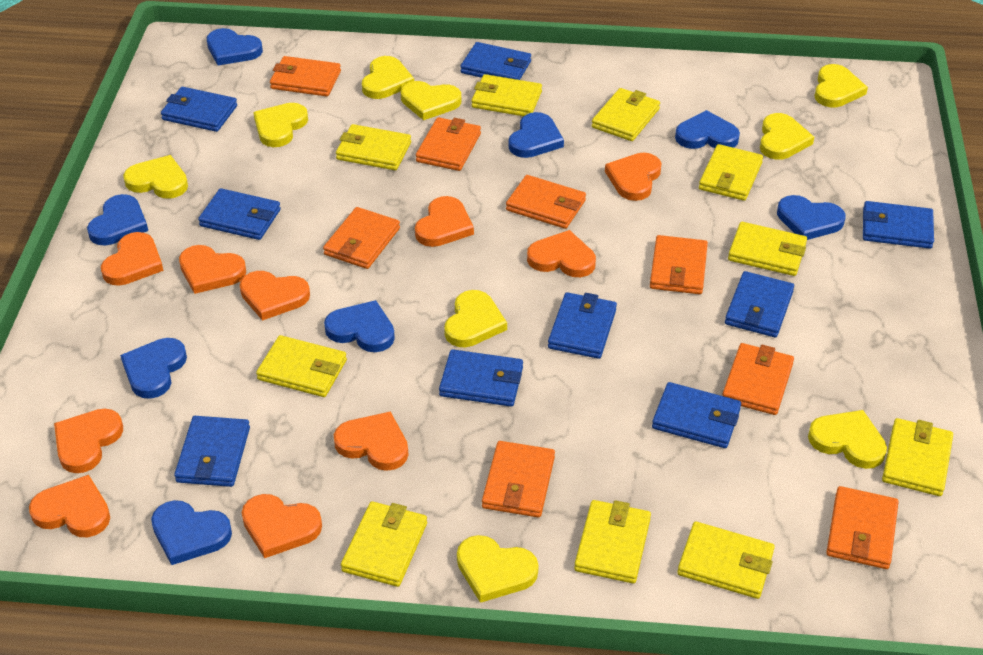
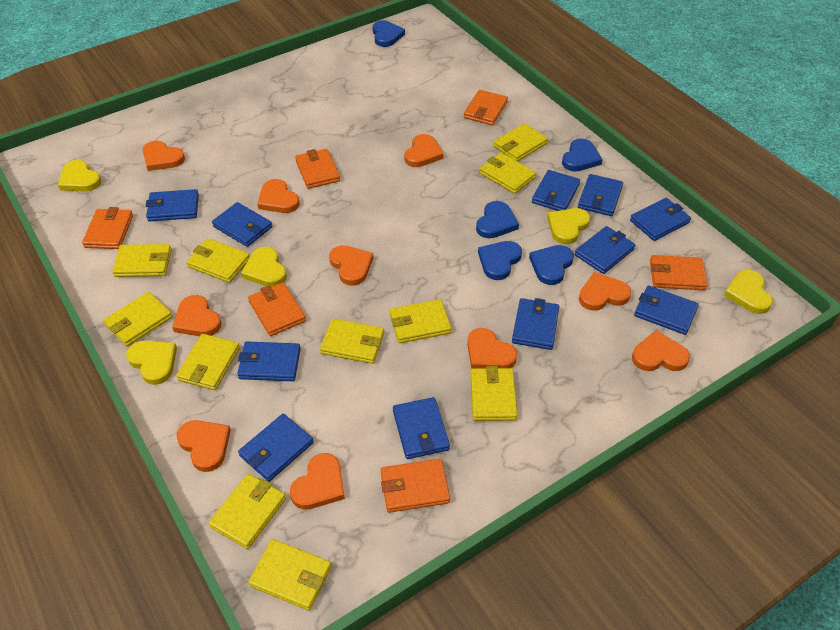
blue heart: [87,194,148,246] [120,338,187,399] [151,500,232,565] [207,28,263,66] [324,300,395,352] [509,112,564,158] [675,110,740,149] [777,195,845,240] = 8 -> [372,20,405,47] [476,201,519,238] [478,241,522,280] [529,245,574,285] [562,139,602,172] = 5
blue wallet: [161,87,237,132] [174,416,250,487] [198,188,281,240] [439,349,523,406] [460,42,531,80] [548,292,617,359] [652,382,741,448] [725,271,794,337] [863,201,934,249] = 9 -> [146,189,199,222] [212,202,272,247] [237,341,301,381] [238,414,314,482] [393,397,450,459] [512,298,560,350] [532,170,580,211] [575,226,635,274] [578,174,623,216] [630,198,691,241] [634,285,699,335] = 11
orange wallet: [270,56,341,97] [323,207,400,269] [416,117,481,171] [482,441,555,518] [506,175,586,229] [650,235,708,294] [723,343,794,415] [826,486,899,569] = 8 -> [82,207,133,249] [248,282,306,336] [295,149,340,189] [381,459,450,513] [464,90,508,125] [650,255,708,290] = 6
yellow heart: [123,155,188,199] [253,103,308,147] [362,56,414,99] [401,81,461,120] [444,290,507,347] [457,535,539,603] [760,113,814,160] [808,410,887,469] [814,64,868,108] = 9 -> [58,160,101,192] [126,340,177,385] [241,247,287,287] [547,208,590,244] [724,270,773,314] = 5
yellow wallet: [256,335,347,397] [336,124,411,170] [341,501,427,587] [471,74,542,116] [574,500,651,583] [591,88,660,141] [677,521,775,599] [699,144,763,201] [728,222,807,276] [882,418,953,496] = 10 -> [103,292,172,346] [112,244,172,277] [176,334,240,390] [186,238,250,283] [209,474,286,549] [248,539,331,610] [320,319,384,364] [390,299,451,343] [470,366,517,421] [479,153,536,194] [493,123,548,161] = 11

